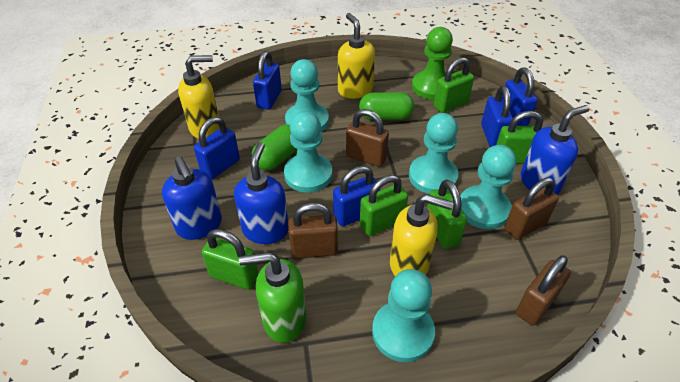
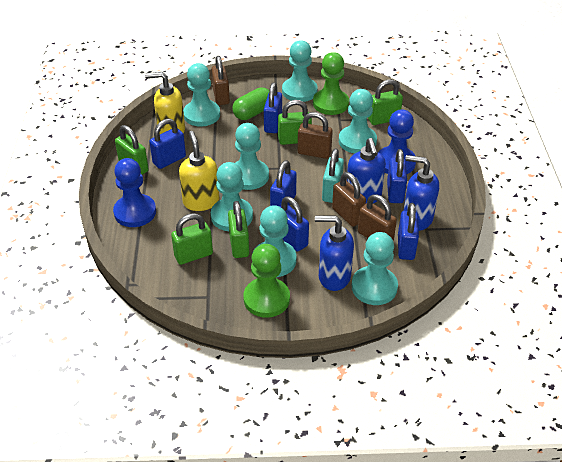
blue padlock: [194,117,240,179] [253,51,282,110] [333,166,380,226] [481,86,513,147] [502,68,537,126] = 5 -> [149,118,186,169] [264,82,282,133] [270,160,297,207] [280,196,309,251] [387,149,407,203] [398,203,419,260] = 6
blue pawn: none = 0 -> [113,158,156,227] [379,109,416,174] = 2
green capsule: [252,125,297,171] [359,92,414,120] = 2 -> [232,88,269,120] = 1
green pawn: [412,27,453,100] = 1 -> [243,244,290,318] [313,52,349,115] = 2
green soap dispenser: [239,252,306,343] = 1 -> none = 0
turquoise padlock: none = 0 -> [322,148,344,203] = 1
turquoise pawn: [284,111,332,193] [285,59,329,132] [372,269,435,362] [409,113,458,194] [460,145,516,229] = 5 -> [183,63,220,127] [211,162,253,231] [235,123,269,190] [252,205,296,277] [282,40,318,102] [339,89,377,154] [352,232,398,305] = 7
yellow soap dispenser: [178,55,220,139] [338,13,375,99] [390,194,454,276] = 3 -> [145,72,185,135] [179,131,219,211] = 2

